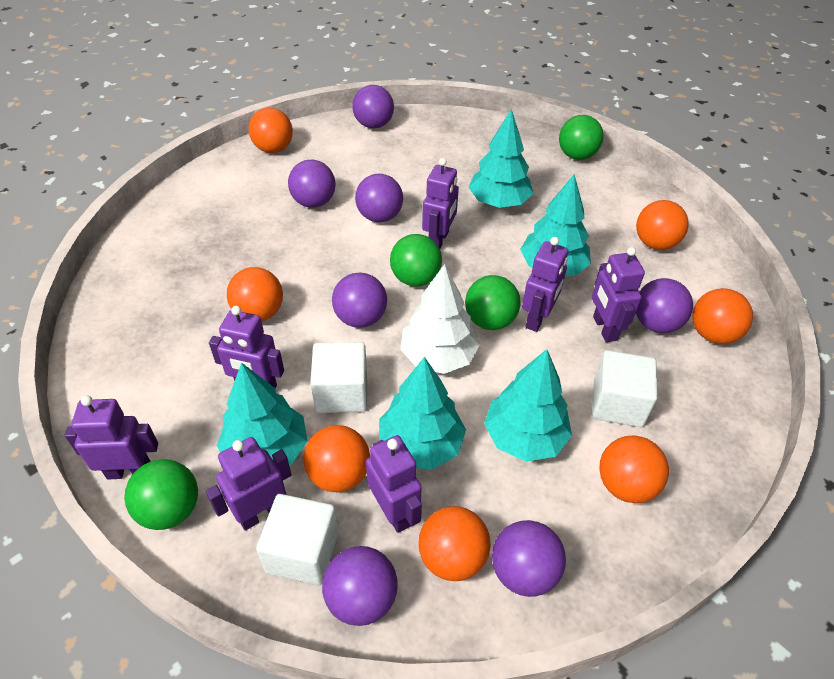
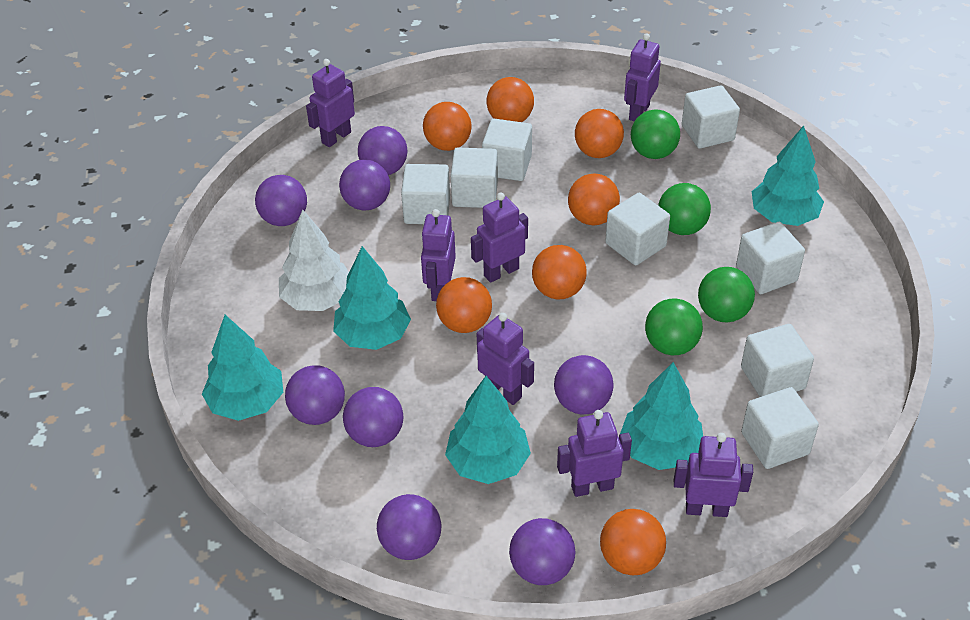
purple ball: [288,160,336,208] [322,546,398,626] [332,272,387,328] [352,85,394,128] [355,174,403,222] [492,520,566,597] [636,278,693,333] = 7 -> [255,175,307,226] [285,365,345,425] [339,159,390,211] [343,387,403,447] [358,126,407,175] [377,494,442,560] [509,518,575,585] [554,355,614,415] = 8
white cube: [256,494,339,585] [310,342,367,413] [592,350,657,427] = 3 -> [401,164,450,224] [451,147,498,208] [482,119,532,181] [605,193,670,266] [682,85,740,149] [736,222,805,294] [741,324,814,397] [741,387,819,469] = 8

